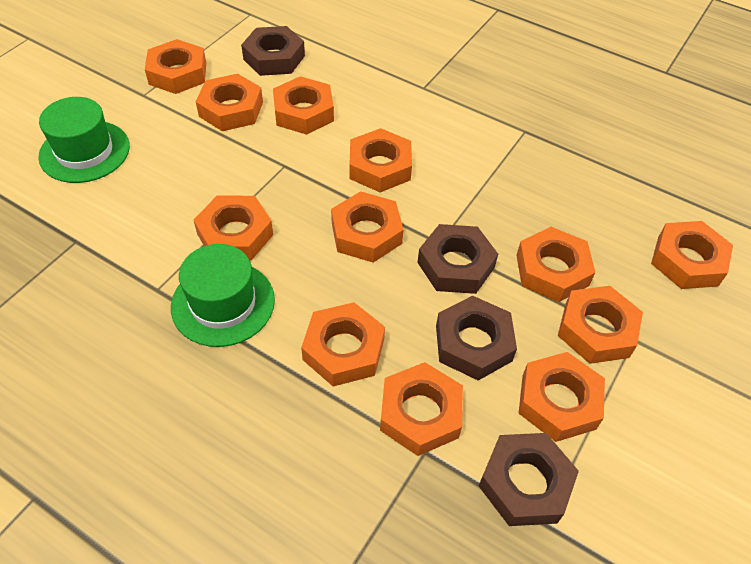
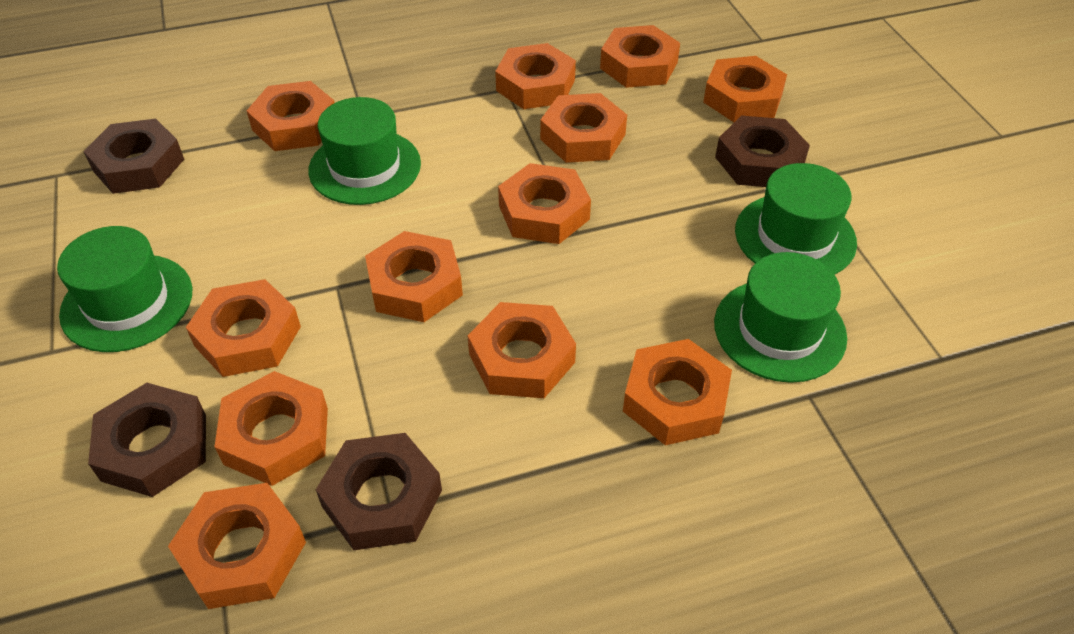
green hat: [38,97,130,183] [171,244,275,347] = 2 -> [57,226,192,352] [308,97,421,205] [714,252,847,383] [735,163,857,275] = 4

